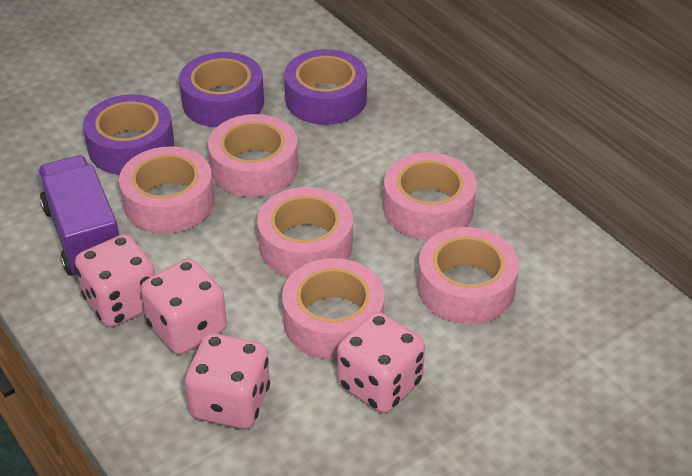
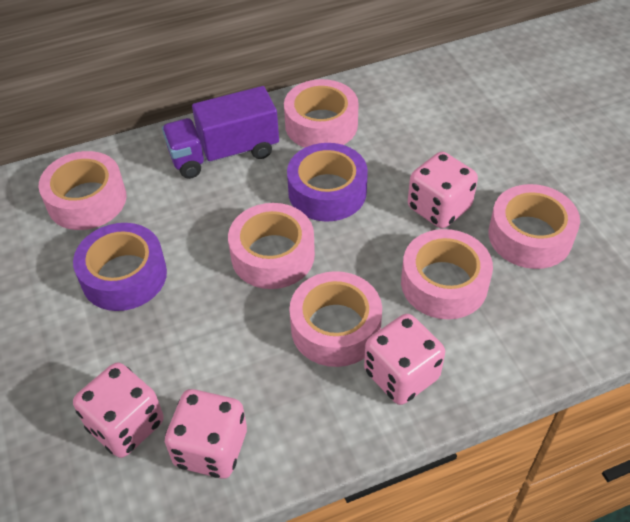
purple tape: [83,94,174,175] [179,52,264,127] [284,49,367,125] = 3 -> [73,223,167,311] [287,143,368,222] = 2

